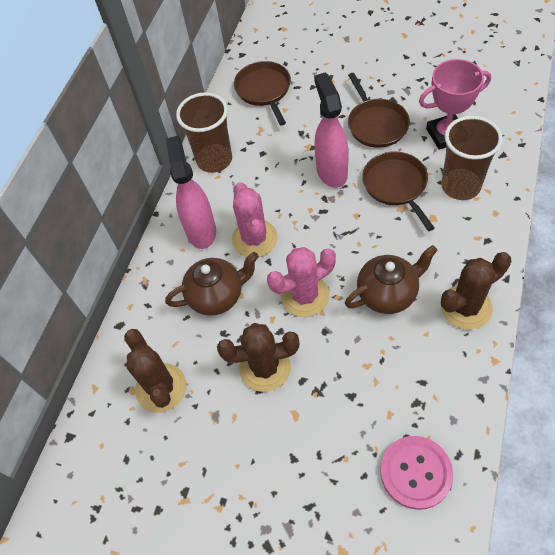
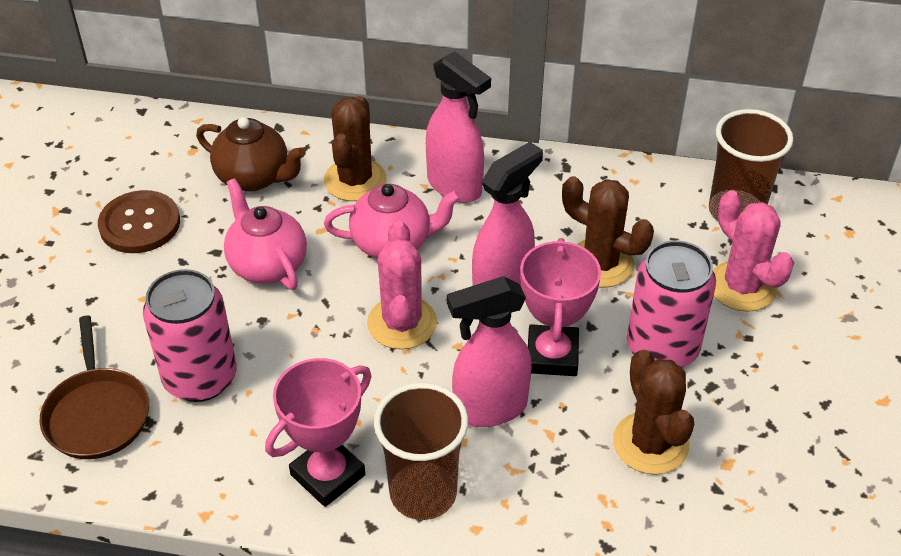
brown button: none = 0 -> [98,190,180,253] = 1
brown pan: [234,61,291,125] [348,73,410,148] [362,151,435,231] = 3 -> [39,316,149,459] = 1
brown teapot: [165,252,259,316] [345,245,438,314] = 2 -> [196,117,306,191] = 1
pink button: [380,436,453,510] = 1 -> none = 0
pink can: none = 0 -> [143,269,237,402] [627,240,716,368] = 2
pink spray bottle: [166,136,216,249] [314,72,349,188] = 2 -> [426,51,491,203] [447,276,532,427] [472,142,543,286] = 3
pink teapot: none = 0 -> [224,178,307,290] [324,184,461,259] = 2
pink trophy: [419,59,491,150] = 1 -> [265,358,372,507] [520,238,601,376] = 2

